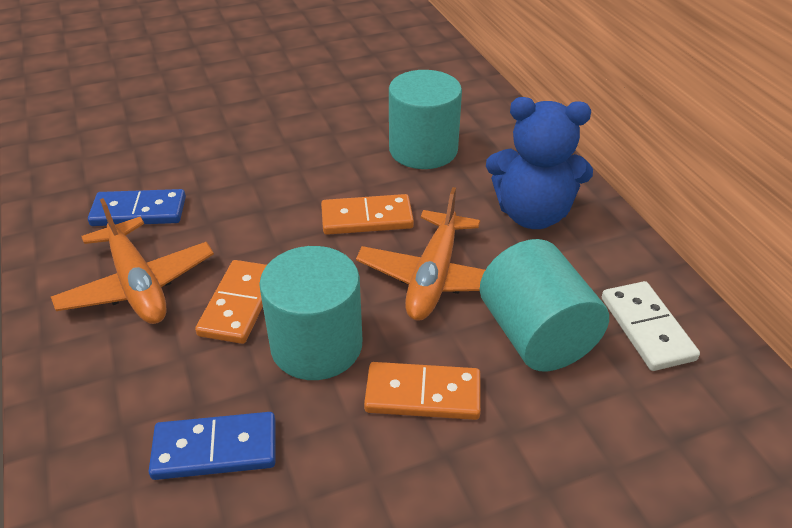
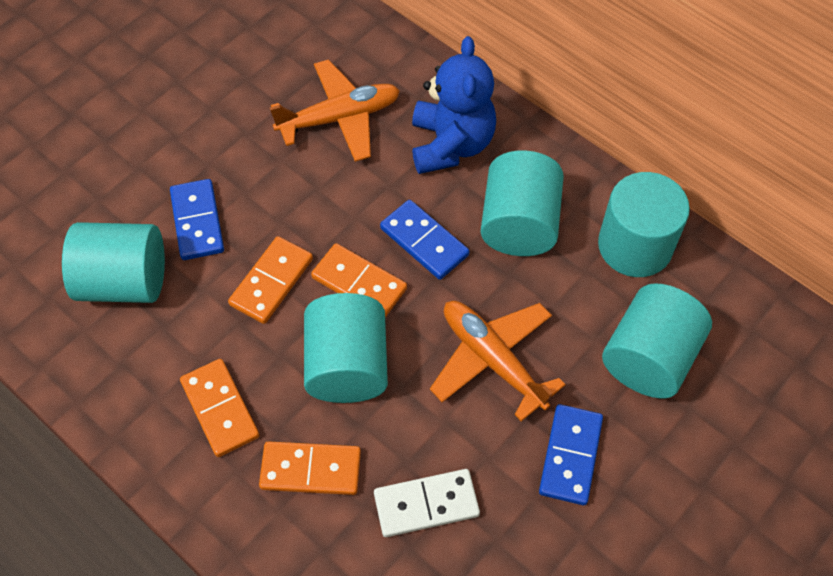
blue domino: [88,189,186,226] [149,412,275,480] = 2 -> [170,179,224,260] [380,200,470,280] [539,404,603,505] = 3
orange domino: [195,260,267,344] [321,194,414,235] [364,362,481,420] = 3 -> [180,359,260,457] [228,236,313,324] [259,441,361,495] [311,243,407,318] = 4
turquoise cylinder: [259,246,363,380] [389,70,462,169] [480,239,609,371] = 3 -> [62,222,165,303] [304,293,388,403] [481,150,564,256] [598,172,690,277] [602,283,712,398] = 5

